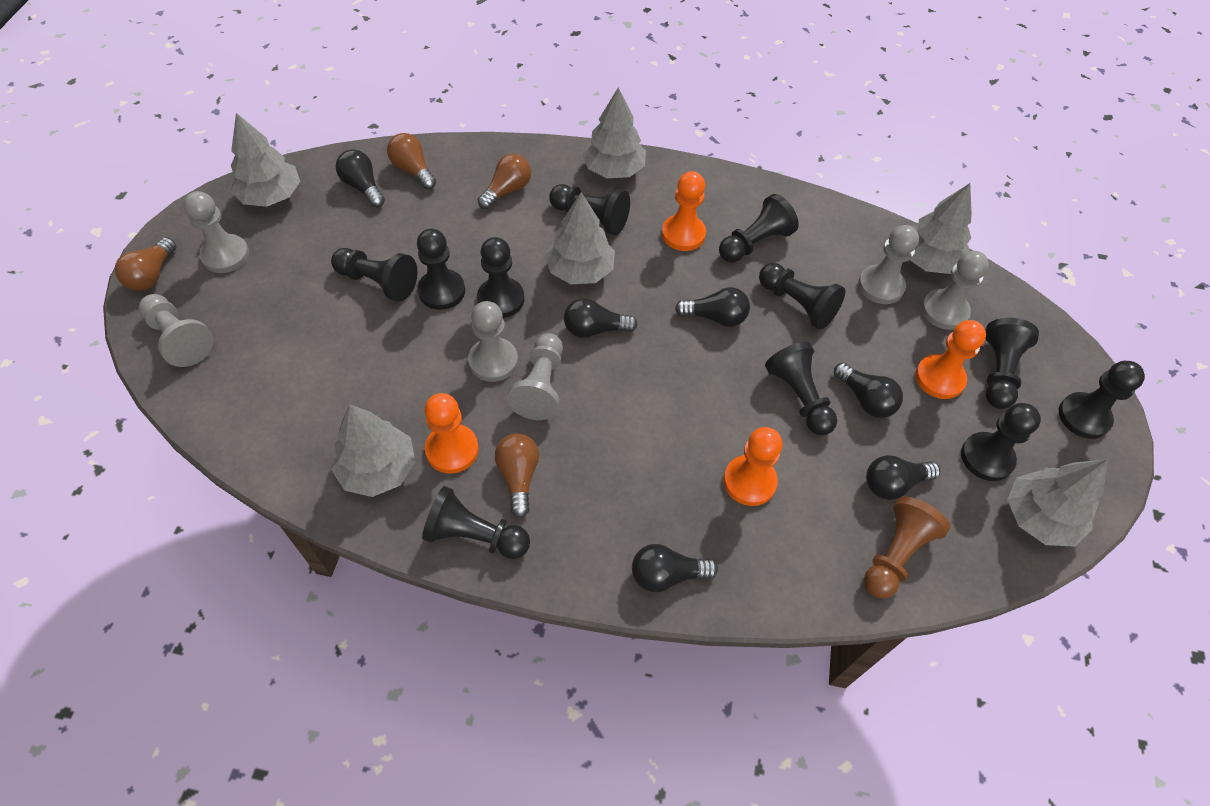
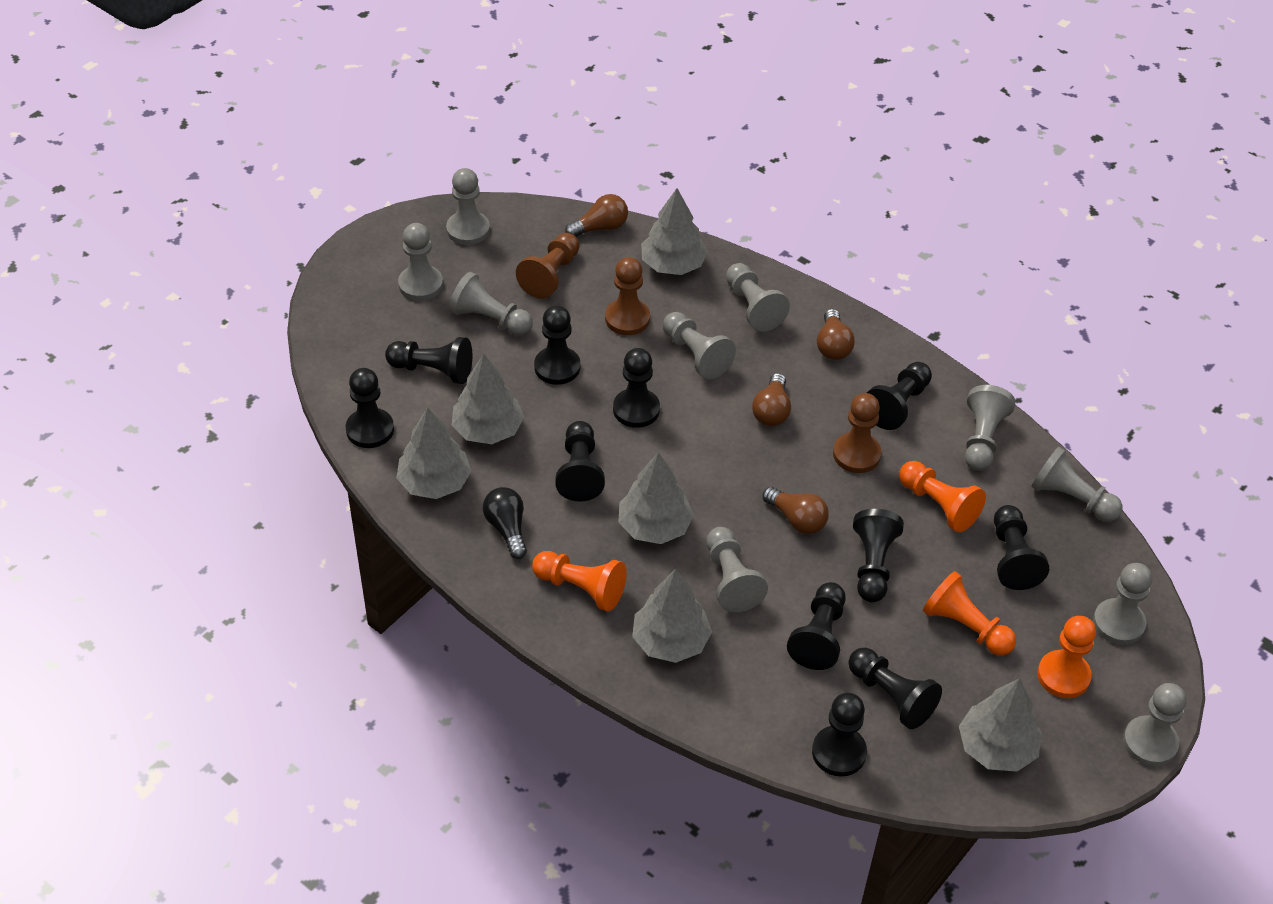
black light bulb: [336,149,385,207] [564,298,638,338] [632,544,718,592] [675,287,750,327] [834,362,903,418] [866,455,940,500] = 6 -> [483,487,527,559] = 1
brown pawn: [864,496,950,599] = 1 -> [516,233,580,299] [605,257,650,335] [833,393,882,473] = 3
grey pawn: [139,294,213,367] [183,191,249,273] [468,301,518,382] [507,333,563,420] [858,225,919,304] [922,251,989,330] = 6 -> [398,223,443,301] [446,168,490,245] [449,272,533,336] [663,312,736,379] [706,527,768,612] [726,263,790,332] [965,385,1015,471] [1031,447,1123,522] [1093,563,1152,645] [1123,683,1187,766] = 10

